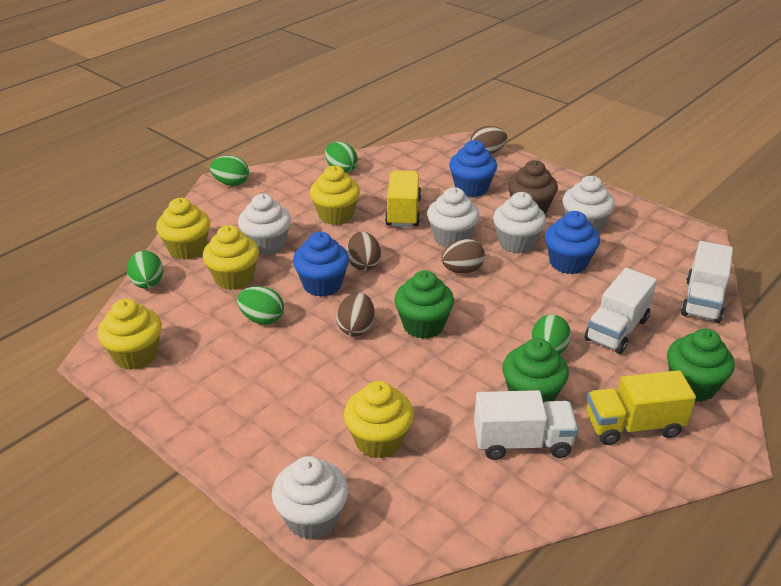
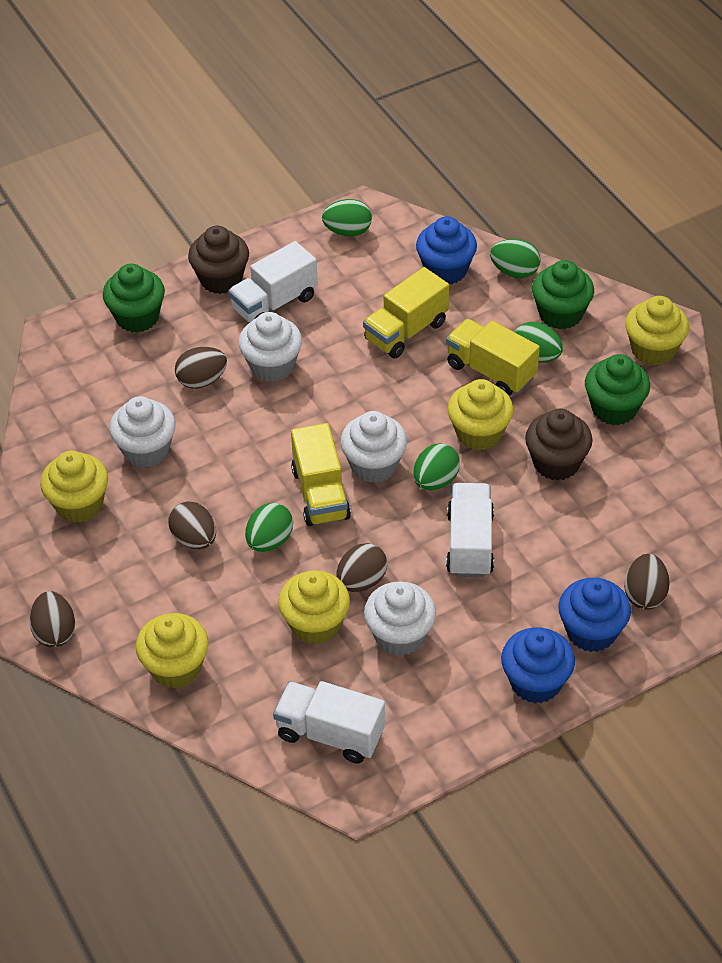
brown cupcake: [508,160,558,214] = 1 -> [188,226,249,294] [525,409,593,481] = 2
brown egg: [337,292,375,336] [347,232,381,271] [441,239,485,274] [470,126,507,154] = 4 -> [29,591,75,648] [168,501,216,549] [175,347,227,389] [336,543,387,592] [624,554,670,610] = 5
white cupcake: [238,194,291,255] [272,456,348,540] [427,187,479,248] [493,192,546,254] [563,176,614,233] = 5 -> [109,396,176,468] [239,312,302,382] [340,411,407,483] [364,581,436,656] = 4
yellow truck: [385,170,421,227] [587,370,696,445] = 2 -> [291,423,351,526] [363,267,449,358] [446,319,540,396] = 3

